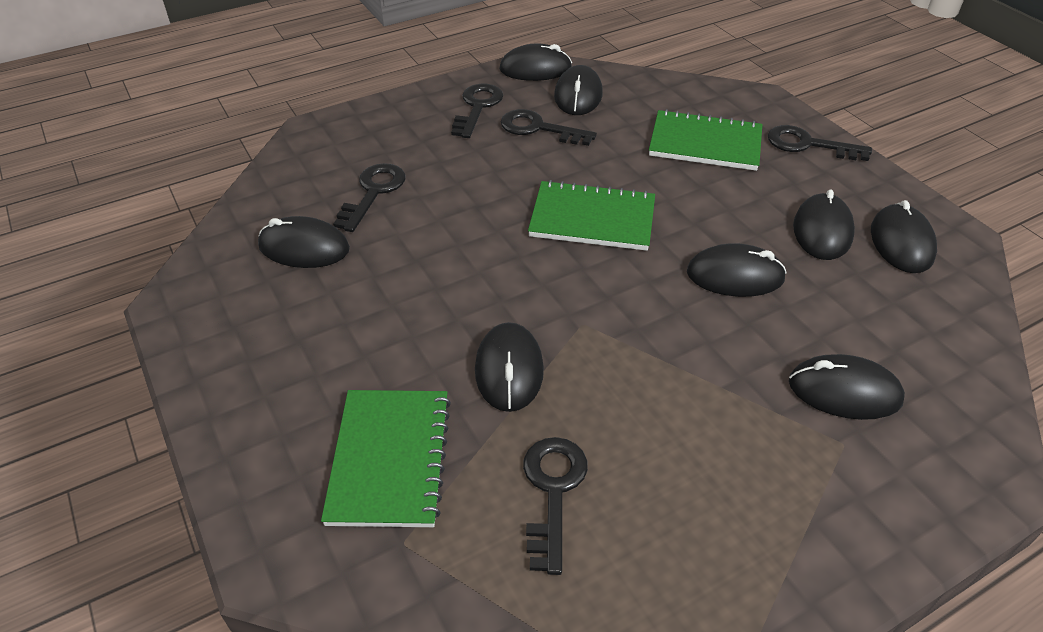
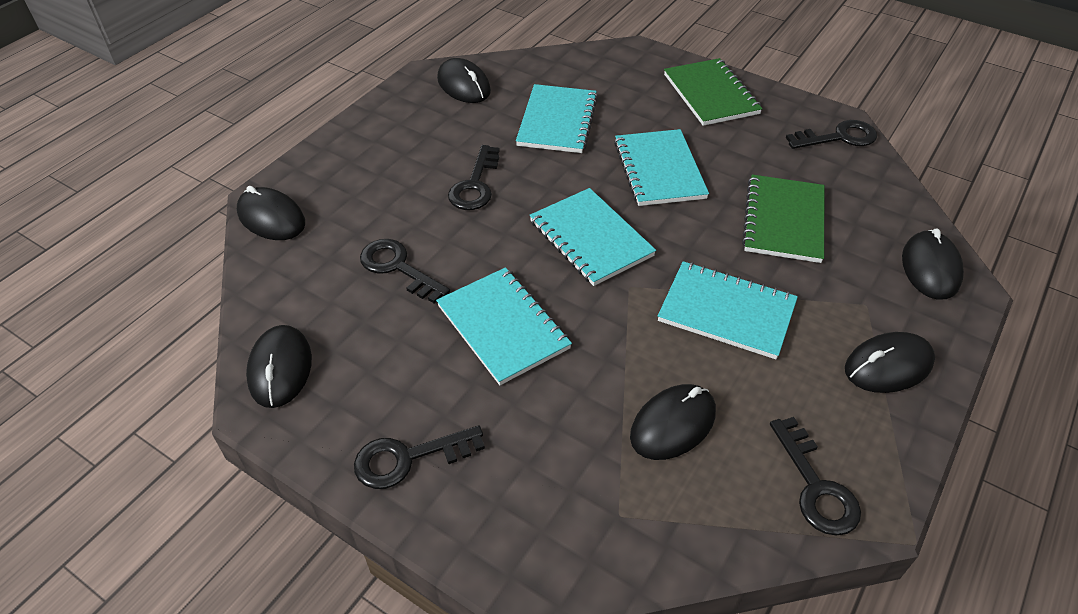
black mouse: [258,216,350,268] [475,322,544,412] [499,44,572,81] [554,65,603,115] [687,243,787,297] [789,354,905,420] [793,189,855,260] [871,200,937,273] = 8 -> [237,186,305,240] [246,325,312,408] [437,58,491,103] [630,384,716,460] [845,332,935,393] [902,228,964,300] = 6
green notebook: [321,390,451,527] [528,180,655,251] [649,109,762,171] = 3 -> [664,58,763,126] [742,175,824,263] = 2
turquoise notebook: none = 0 -> [436,267,572,385] [516,84,598,153] [529,188,656,286] [614,129,709,206] [658,261,798,359] = 5

